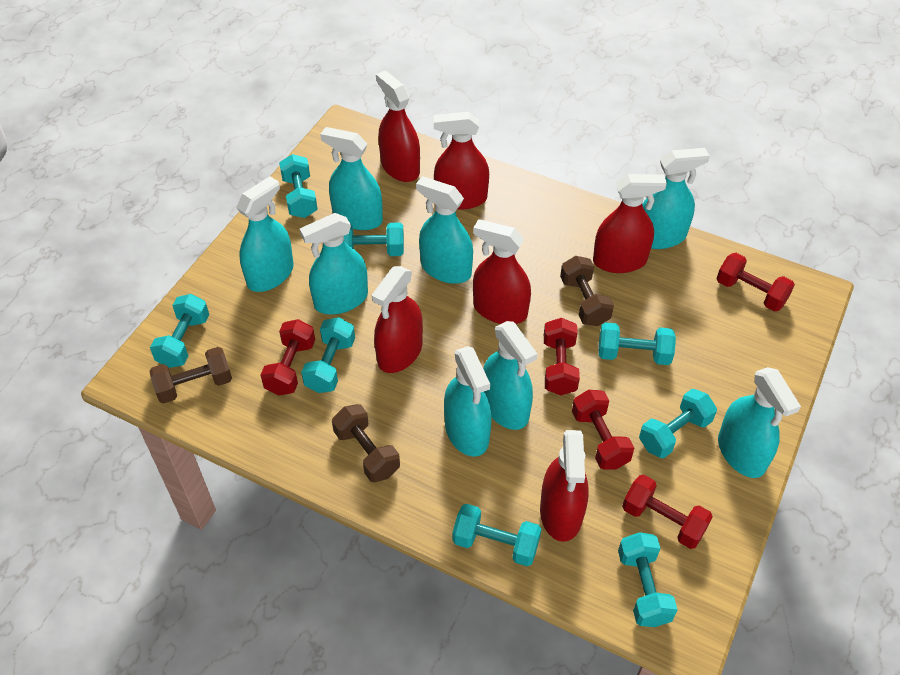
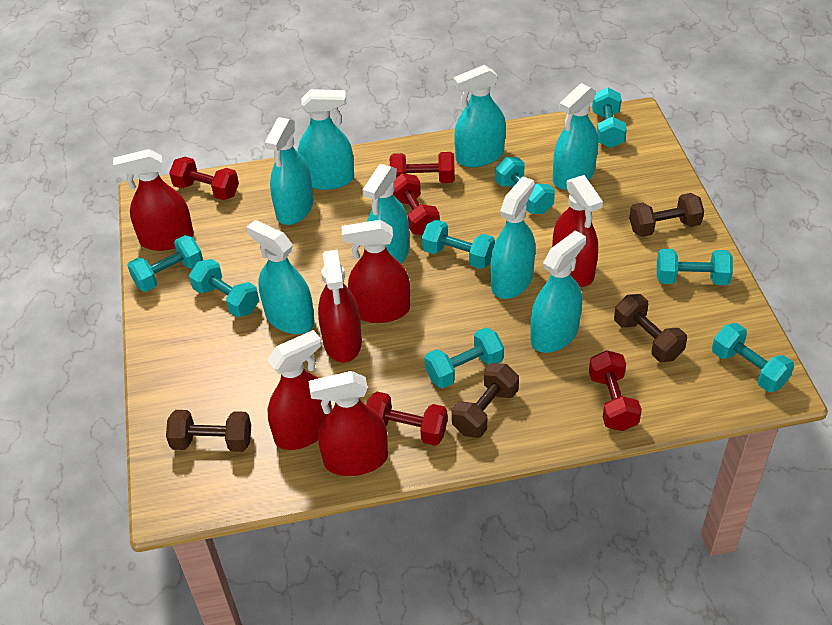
brown dumbbell: [149,347,232,404] [332,404,400,482] [560,256,614,326] = 3 -> [166,410,251,452] [452,363,519,438] [614,294,687,362] [629,193,704,237] = 4

